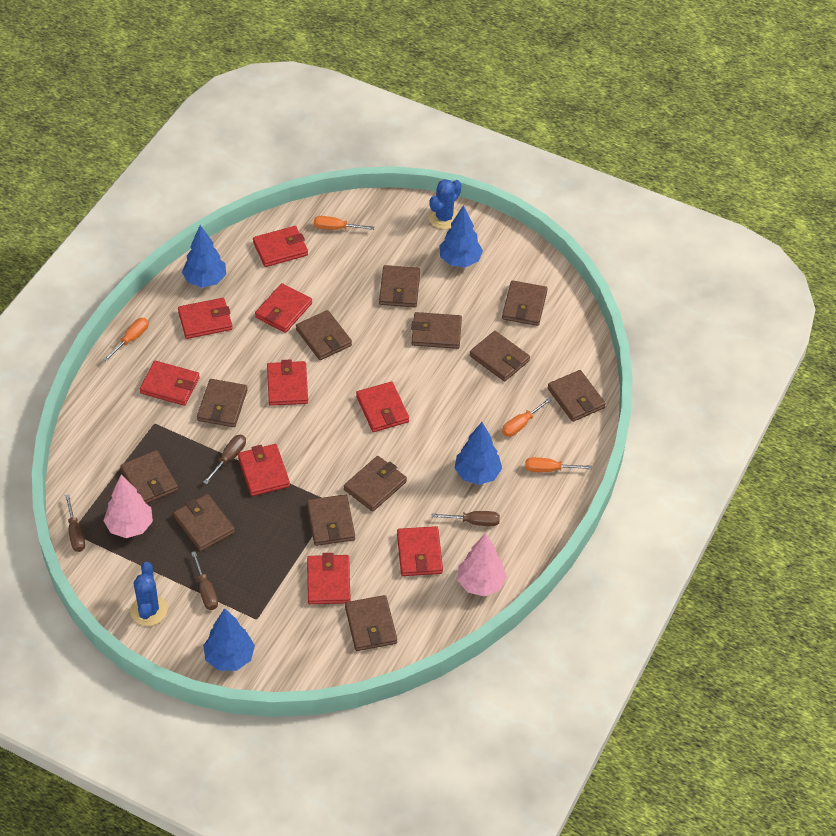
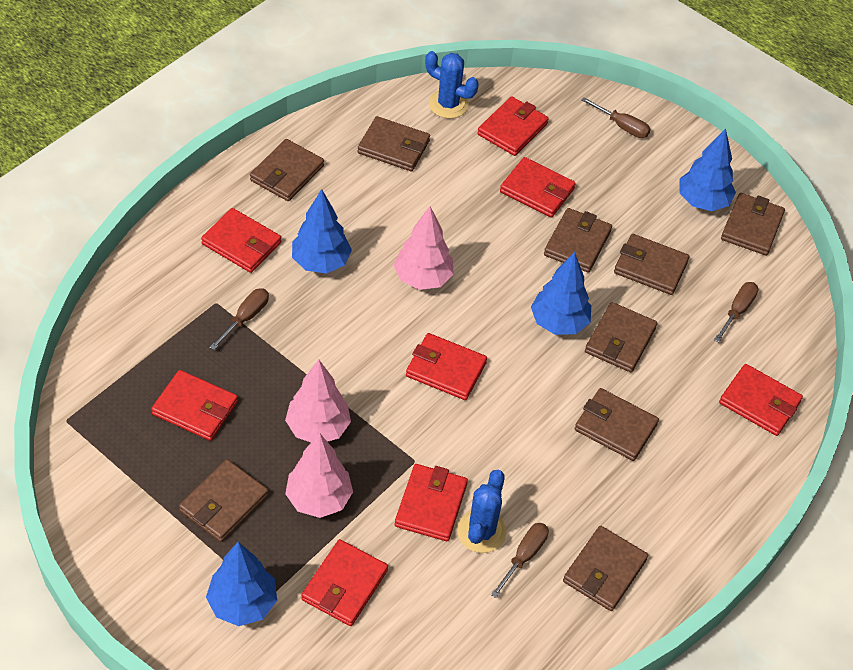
brown wallet: [121,450,178,504] [173,494,235,551] [197,379,247,427] [296,310,352,360] [307,494,355,546] [344,456,407,512] [345,595,397,651] [379,265,420,307] [411,312,462,349] [470,331,530,381] [502,280,548,326] [547,370,606,422] = 12 -> [179,459,268,542] [250,139,324,201] [358,116,430,171] [544,208,612,273] [563,526,648,611] [575,388,659,461] [585,302,657,372] [614,234,690,295] [721,193,785,256] = 9
orange screwdriver: [103,318,149,362] [314,216,374,230] [502,397,552,437] [525,457,592,472] = 4 -> none = 0
pink tree: [103,475,153,538] [457,533,507,596] = 2 -> [285,360,351,442] [285,433,353,518] [393,206,454,290] = 3
red wallet: [140,361,200,406] [178,298,233,339] [238,444,290,496] [253,226,308,267] [255,283,312,333] [267,359,308,406] [307,553,350,604] [356,382,409,432] [397,526,443,576] = 9 -> [151,370,238,441] [201,208,281,273] [301,539,388,626] [395,464,468,541] [406,333,487,400] [477,96,549,156] [500,157,576,217] [719,364,803,436] = 8

